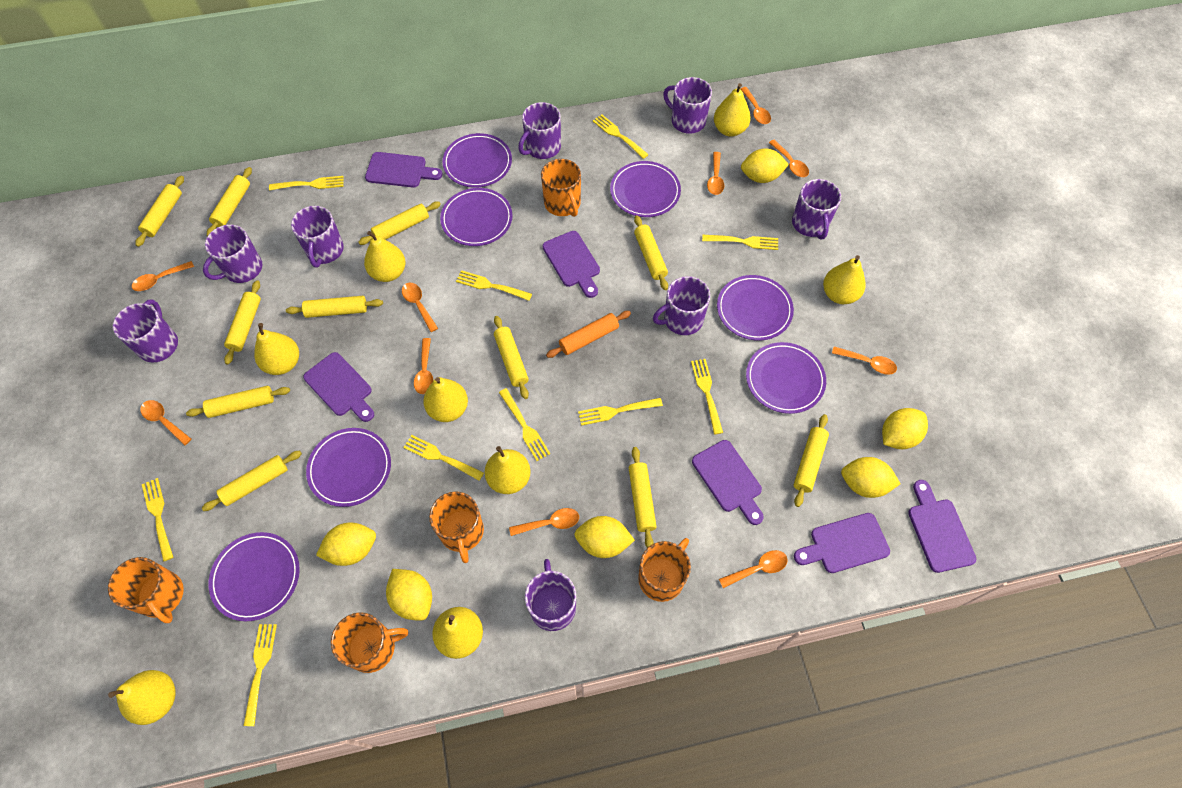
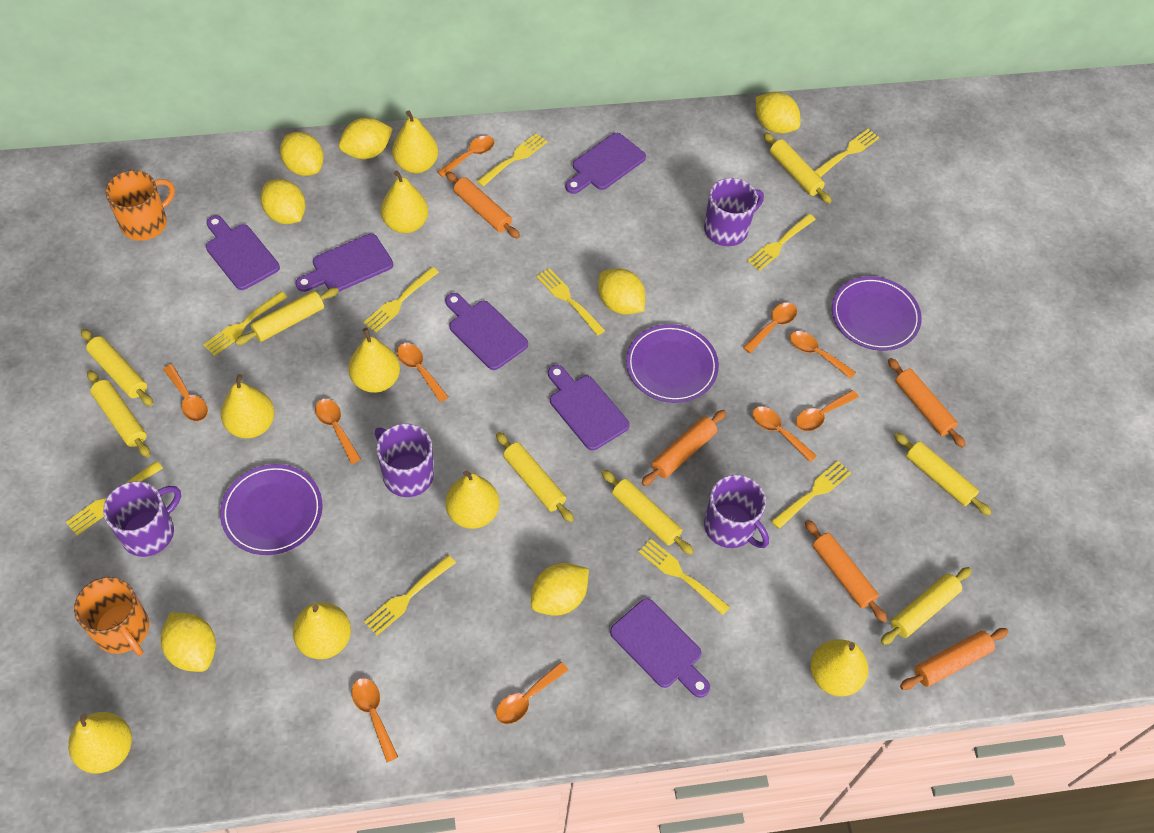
orange mug: [108,557,184,623] [331,612,408,673] [429,491,484,563] [541,159,581,217] [638,538,691,602] = 5 -> [74,577,149,656] [105,170,175,241] = 2
orange rolling pin: [546,311,631,358] = 1 -> [446,171,520,239] [642,410,726,486] [805,520,887,623] [888,358,966,448] [900,628,1008,690] = 5
purple mug: [113,300,178,363] [203,224,262,283] [291,206,344,267] [518,102,561,159] [525,559,576,631] [653,276,710,335] [663,77,712,134] [792,179,841,240] = 8 -> [103,481,181,557] [375,423,434,497] [704,178,764,246] [704,475,769,548] = 4
purple plate: [209,532,300,621] [306,428,391,507] [440,188,513,246] [442,133,512,188] [610,161,681,217] [717,275,794,341] [746,342,826,414] = 7 -> [220,464,323,555] [626,324,719,403] [832,276,922,351] = 3
yellow lemon: [316,523,376,566] [386,569,432,621] [574,516,635,558] [741,148,789,183] [841,457,900,498] [882,408,928,449] = 6 -> [161,612,216,672] [261,179,306,224] [280,132,324,176] [339,118,393,159] [531,563,589,616] [598,268,645,314] [756,92,800,134] = 7
yellow rolling pin: [135,176,184,247] [186,386,290,418] [202,451,302,511] [207,167,252,236] [224,280,261,365] [286,296,383,318] [359,201,441,245] [494,316,529,399] [629,447,657,548] [634,215,668,290] [794,414,829,507] = 11 -> [81,329,153,406] [87,370,150,458] [235,287,339,345] [496,432,574,523] [601,470,694,555] [763,132,832,204] [880,567,972,645] [894,433,992,516] = 8

